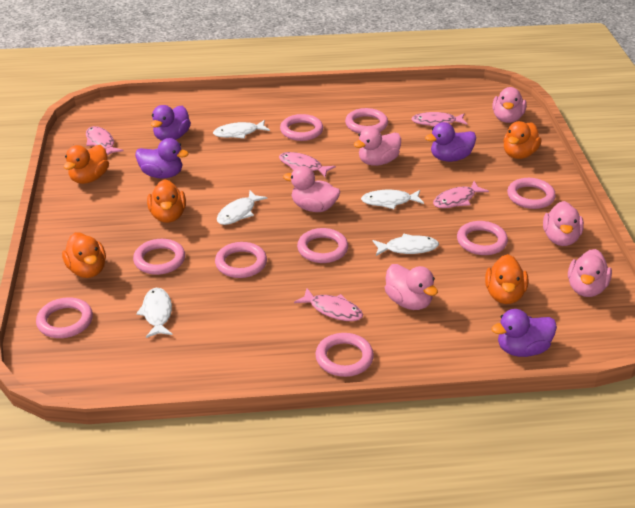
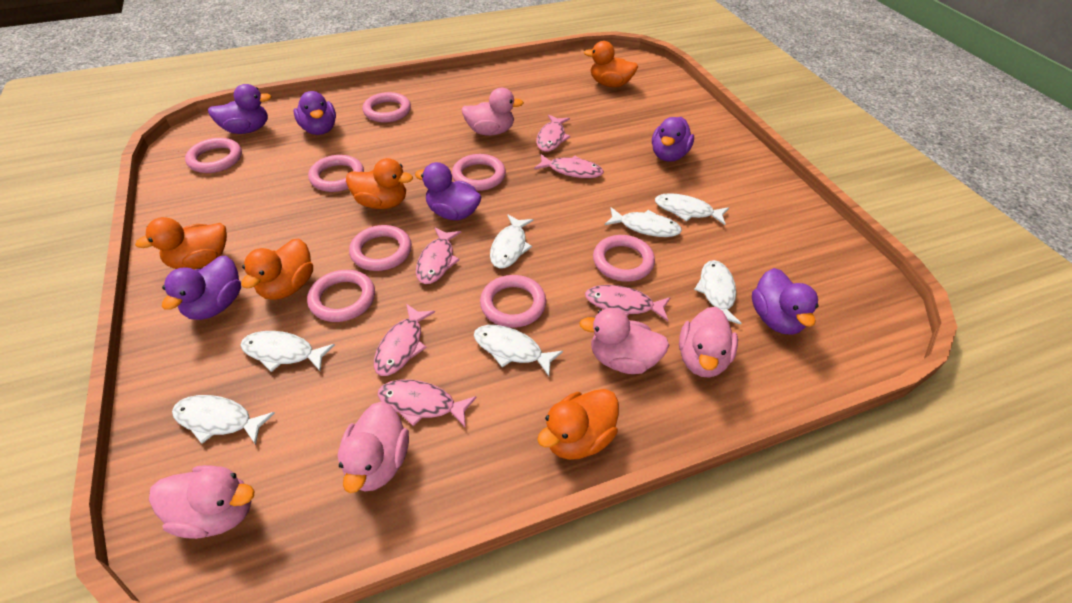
pink duck: [283,166,340,212] [354,127,401,166] [385,264,438,310] [492,87,527,123] [543,201,584,246] [568,249,612,297] = 6 -> [149,465,254,539] [338,401,409,493] [462,88,524,136] [579,308,669,374] [679,307,738,378] = 5
pink fish: [86,126,124,156] [279,152,336,177] [294,288,363,321] [411,112,468,127] [433,181,489,208] = 5 -> [374,304,435,376] [378,380,477,427] [416,227,462,284] [534,154,604,178] [536,115,571,152] [585,285,671,321] = 6
pink ring: [36,297,93,338] [133,239,185,275] [215,242,267,278] [280,114,323,141] [297,228,348,263] [315,333,374,377] [345,108,388,133] [457,221,508,255] [507,178,556,209] = 9 -> [185,138,242,173] [307,270,375,322] [308,155,364,192] [349,225,412,271] [363,92,411,123] [452,154,506,191] [480,275,546,328] [593,235,655,282] = 8
purple duck: [135,138,189,179] [151,105,191,141] [425,122,476,162] [491,309,557,357] = 4 -> [162,256,241,320] [208,84,272,134] [294,91,336,135] [415,162,481,220] [652,117,694,162] [752,268,818,335] = 6
white fish: [136,288,173,338] [213,120,270,139] [217,191,267,225] [361,190,424,209] [372,234,439,256] = 5 -> [172,395,275,445] [240,331,335,372] [474,325,563,376] [490,215,534,268] [605,207,682,237] [655,193,729,225] [694,260,742,325] = 7

